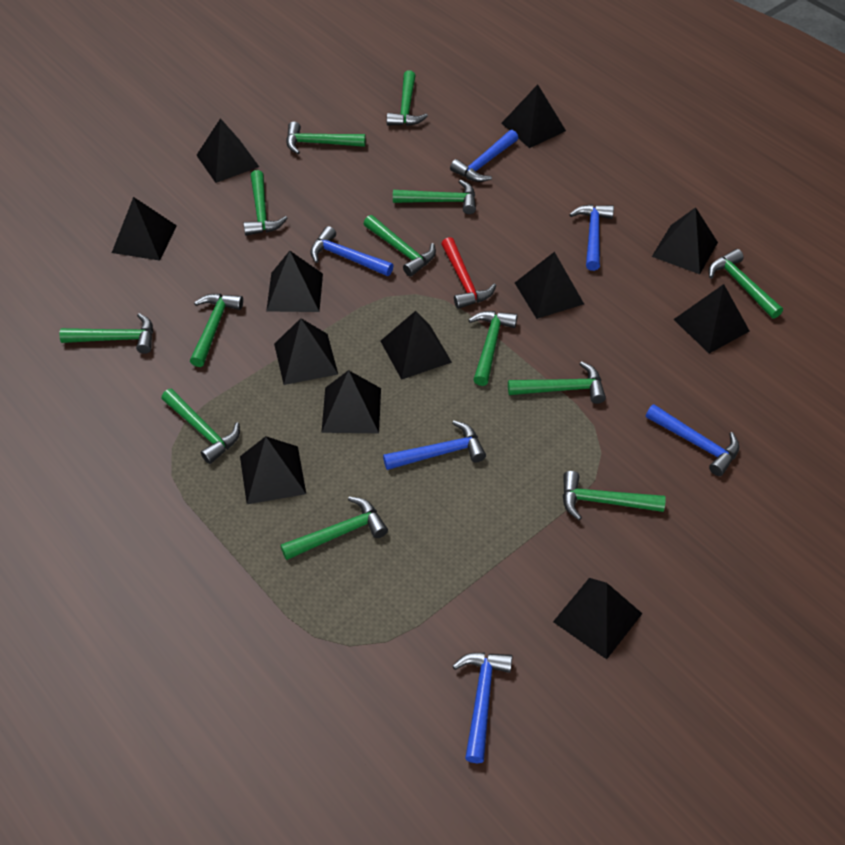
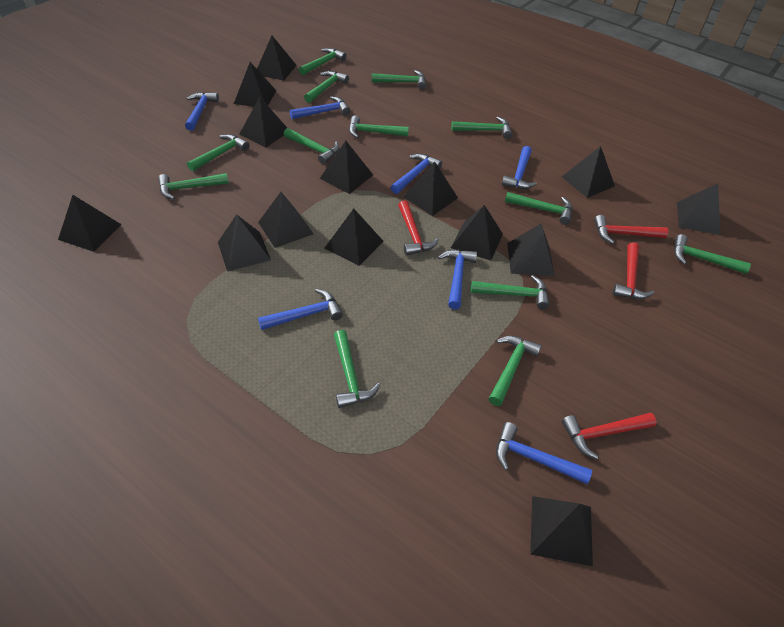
black pyramid: [112,197,177,261] [196,118,259,183] [240,436,306,504] [266,251,323,312] [274,318,338,385] [321,370,381,433] [380,311,452,380] [502,84,566,148] [515,252,584,319] [553,578,642,659] [652,207,718,274] [673,284,749,354] = 12 -> [58,195,122,252] [218,214,271,271] [234,62,276,107] [239,97,287,148] [257,36,297,81] [258,192,313,248] [320,141,373,194] [325,209,384,266] [403,162,458,216] [451,205,503,261] [507,224,554,276] [530,496,593,566] [562,146,615,198] [677,183,720,235] = 14
blue hammer: [310,226,394,276] [383,421,486,470] [450,130,518,182] [453,653,513,763] [569,204,614,271] [646,404,740,476] = 6 -> [185,92,219,131] [258,289,343,330] [290,96,350,119] [391,153,442,194] [438,250,477,309] [496,422,592,484] [502,146,537,189] = 7
red hammer: [441,237,496,309] = 1 -> [398,201,439,256] [562,413,657,459] [594,215,668,244] [612,242,654,299] = 4

